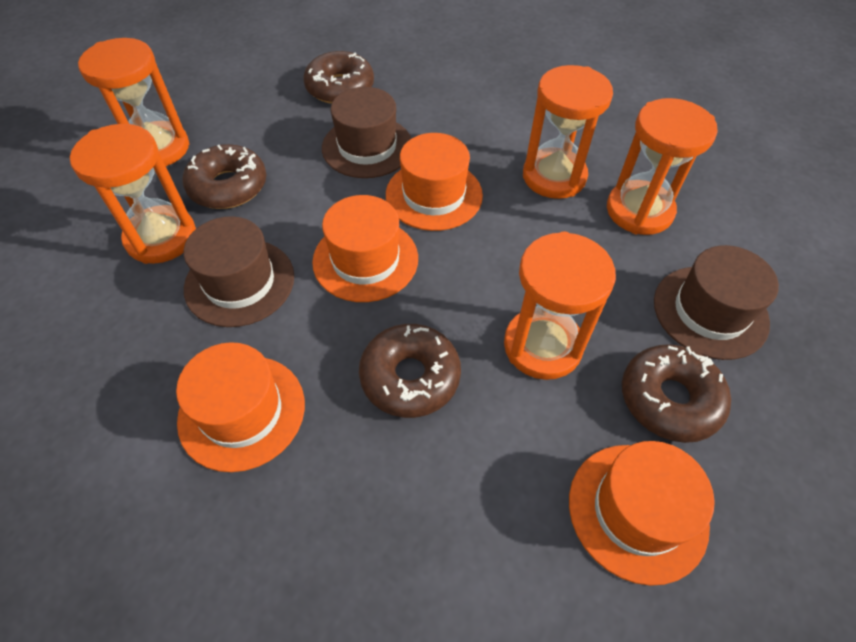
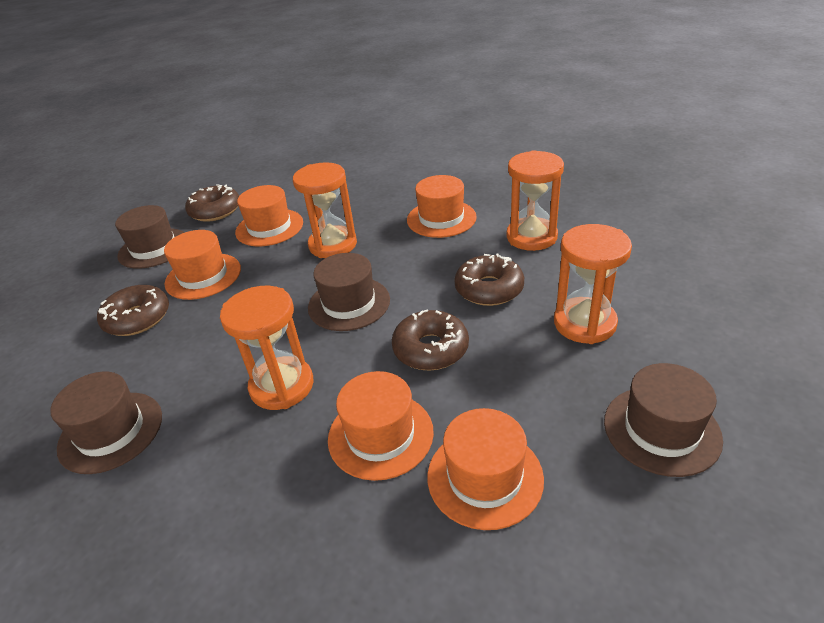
brown hat: [184,216,294,327] [322,87,411,178] [654,245,779,360] = 3 -> [50,372,162,474] [115,205,185,269] [308,253,390,331] [604,363,723,477] = 4
orange hat: [176,342,305,472] [312,195,418,302] [386,133,483,231] [569,441,715,586] = 4 -> [164,230,241,300] [235,185,303,246] [328,371,434,481] [407,175,477,238] [427,408,544,530] = 5
orange hourglass: [70,124,196,264] [78,38,189,166] [504,231,616,380] [523,65,613,199] [607,98,718,235] = 5 -> [220,286,314,410] [293,162,357,258] [507,150,564,251] [554,224,632,344] = 4

